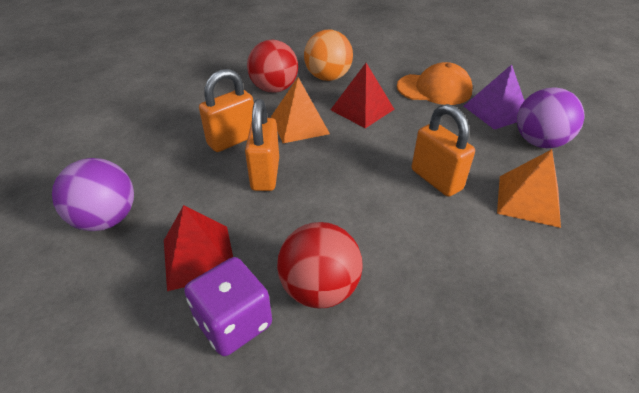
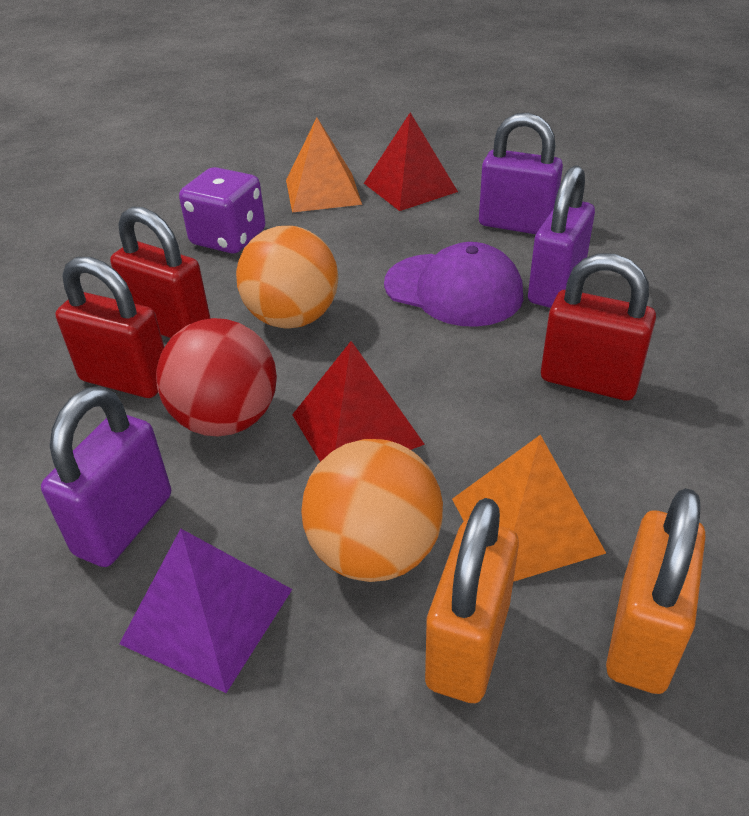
orange ball: [304,30,353,81] = 1 -> [236,226,339,329] [301,439,443,582] = 2
orange cap: [397,62,472,105] = 1 -> none = 0
orange padlock: [199,69,254,152] [245,99,279,191] [412,104,475,197] = 3 -> [425,498,519,703] [606,488,706,694] = 2
purple ball: [52,158,134,231] [517,88,585,148] = 2 -> none = 0
purple cap: none = 0 -> [384,242,523,327] = 1
purple padlock: none = 0 -> [41,386,171,567] [479,112,563,234] [528,165,595,308] = 3
red ball: [247,40,298,93] [277,222,363,309] = 2 -> [156,318,277,436] = 1
red padlock: none = 0 -> [55,257,164,398] [110,206,211,338] [541,253,656,401] = 3

